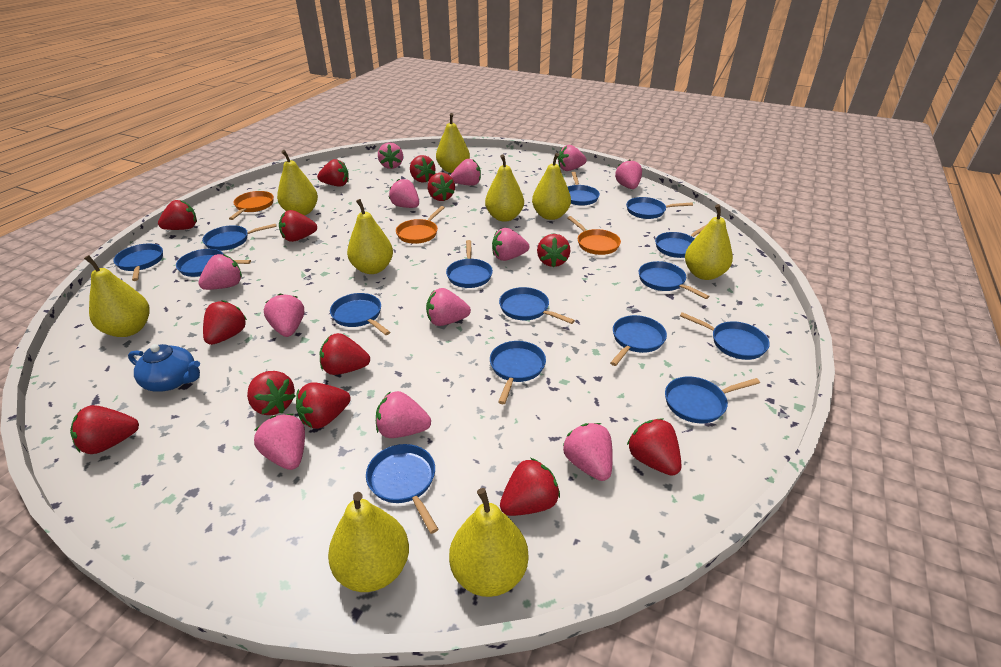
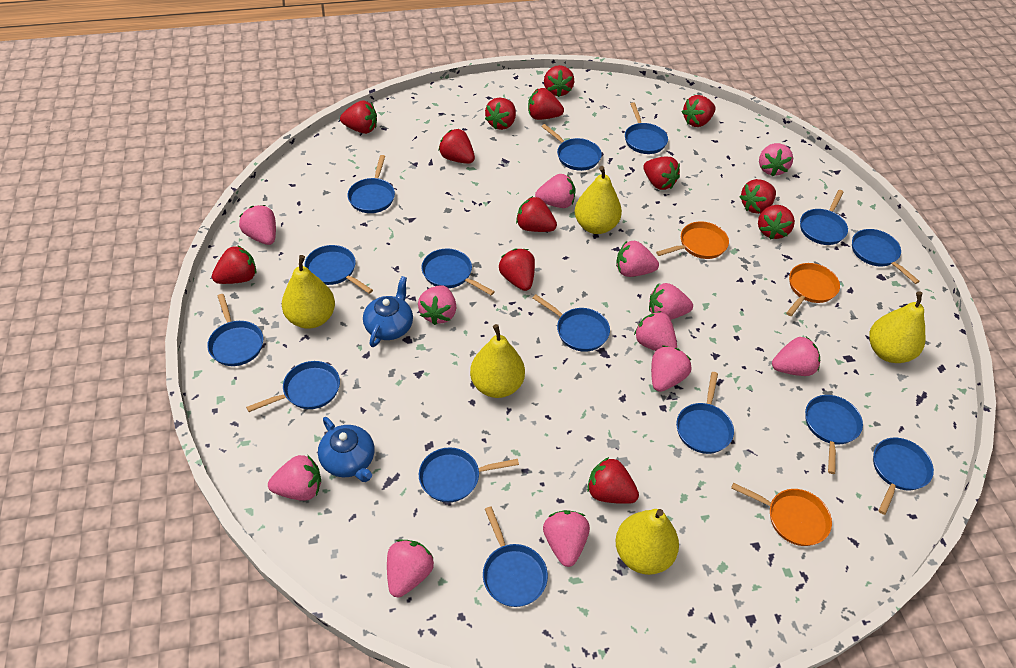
blue teapot: [128,344,200,392] = 1 -> [318,417,374,482] [363,276,413,347] = 2
yellow pear: [84,255,150,337] [277,150,318,215] [328,492,409,592] [347,199,393,274] [436,113,470,173] [449,488,528,597] [485,154,524,221] [532,153,571,220] [685,204,733,280] = 9 -> [282,255,335,329] [470,324,525,398] [575,166,622,234] [615,509,679,575] [869,291,926,363] = 5

